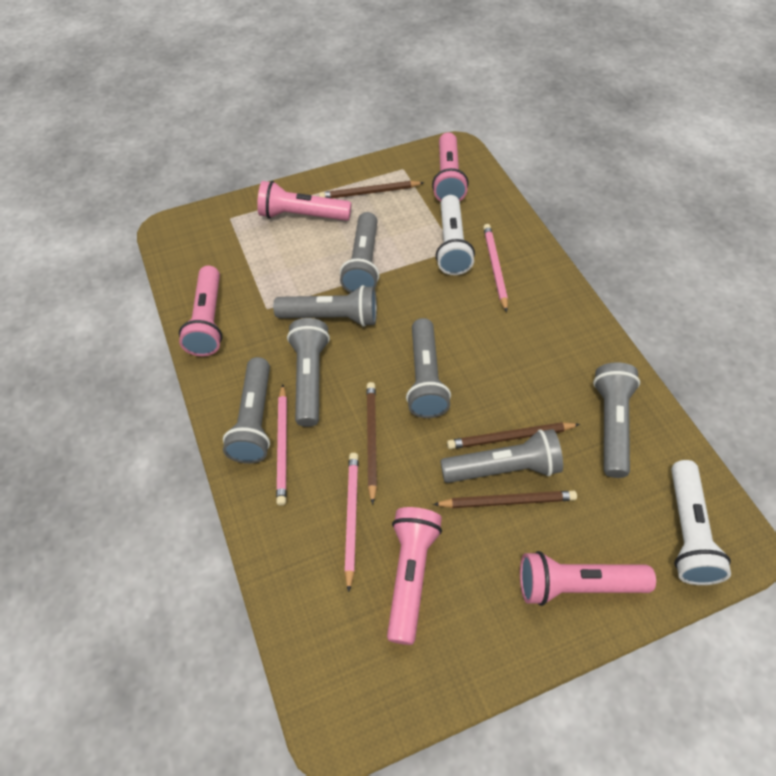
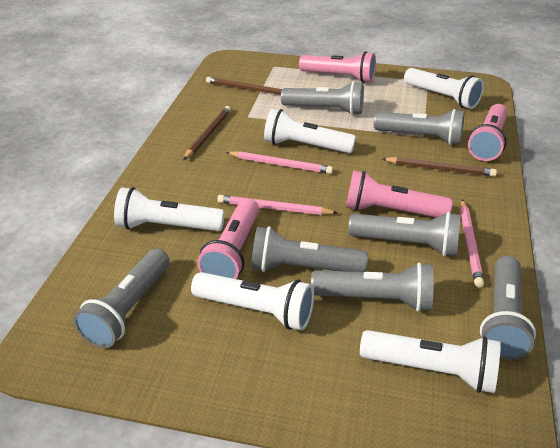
brown pencil: [319,181,424,198] [366,382,377,505] [433,491,577,508] [447,422,580,449] = 4 -> [183,106,231,160] [206,77,282,95] [382,157,497,177] = 3
pink flashlight: [179,266,222,356] [257,181,351,221] [387,507,442,645] [432,132,469,202] [520,551,656,606] = 5 -> [197,198,259,279] [299,51,376,83] [346,170,452,218] [468,104,508,161] = 4
white flashlight: [436,195,475,275] [671,460,731,585] = 2 -> [114,187,225,231] [191,272,314,330] [264,109,356,153] [360,330,501,393] [404,68,484,109] = 5

